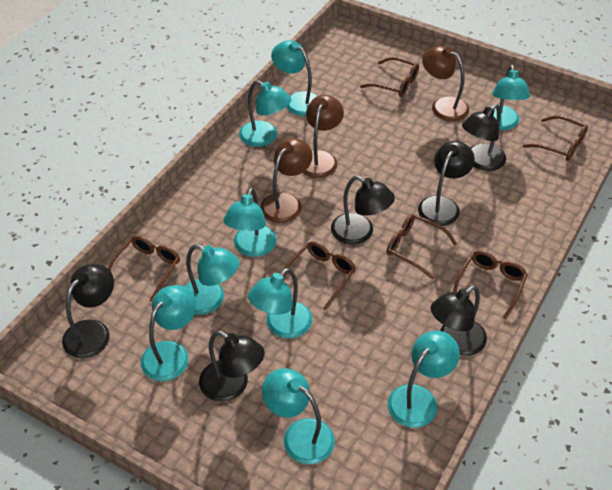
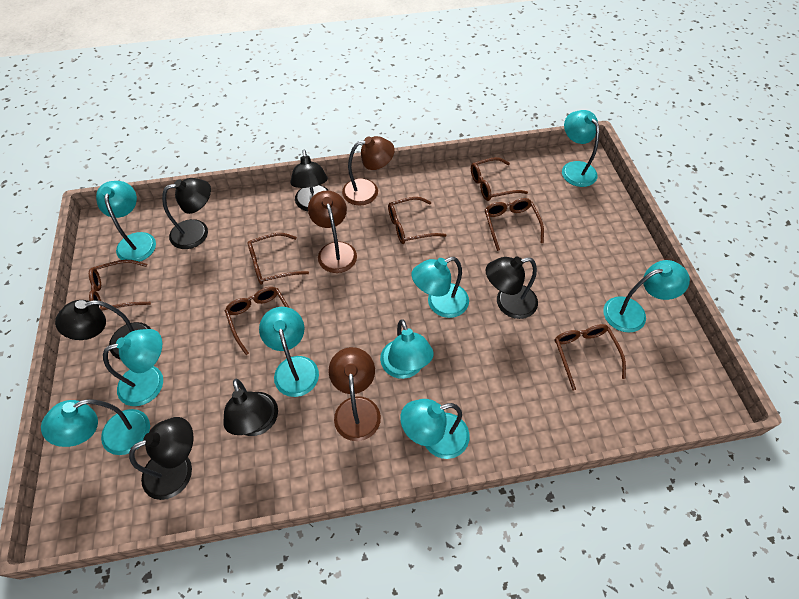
brown glasses: [108,235,180,302] [283,241,356,311] [360,57,419,97] [387,214,457,279] [453,251,528,319] [523,116,588,161] = 6 -> [89,260,151,311] [225,287,289,355] [248,233,309,285] [388,197,446,244] [471,157,528,201] [485,198,544,251] [554,324,626,391] = 7

